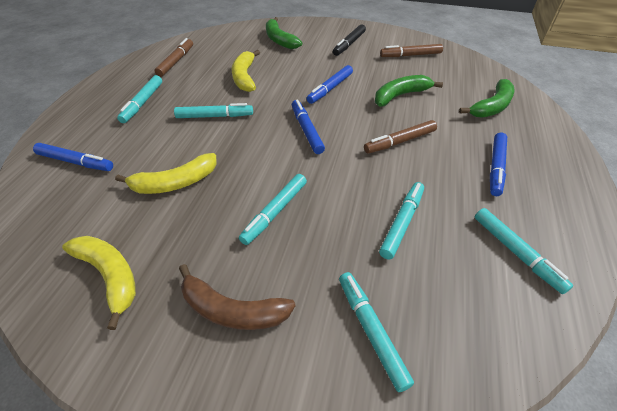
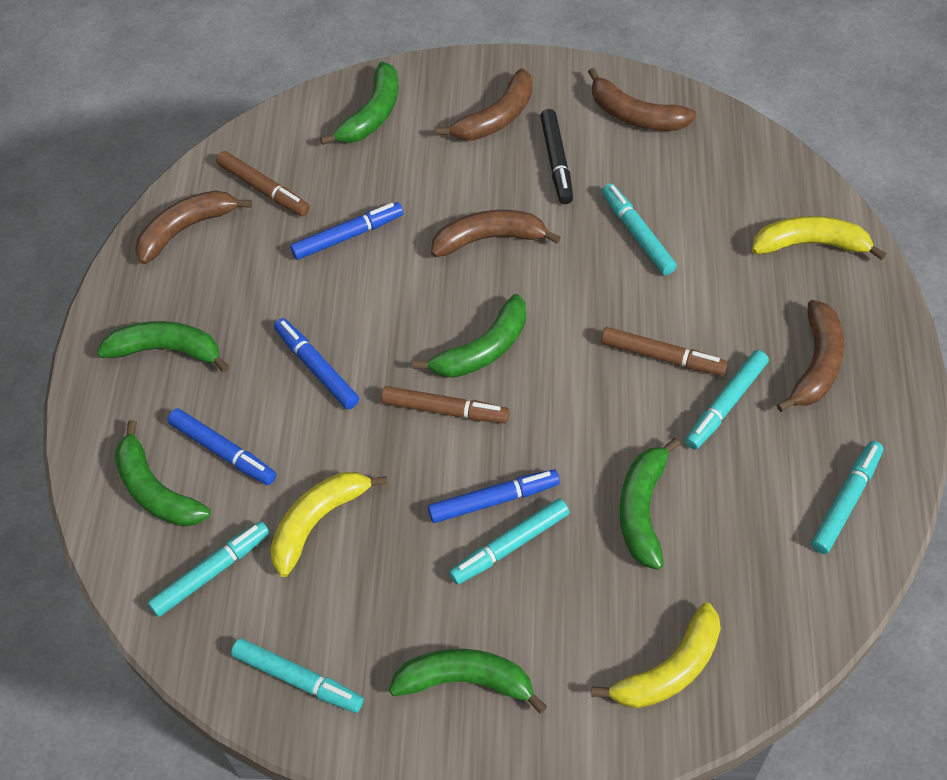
brown banana: [179,264,296,330] = 1 -> [135,190,252,264] [431,210,561,257] [436,68,533,141] [588,68,696,131] [776,300,844,412] = 5
green banana: [266,17,302,49] [375,75,443,107] [459,79,515,118] = 3 -> [97,321,229,373] [115,420,211,527] [320,62,399,145] [389,649,547,714] [412,294,526,378] [620,438,681,570] = 6

